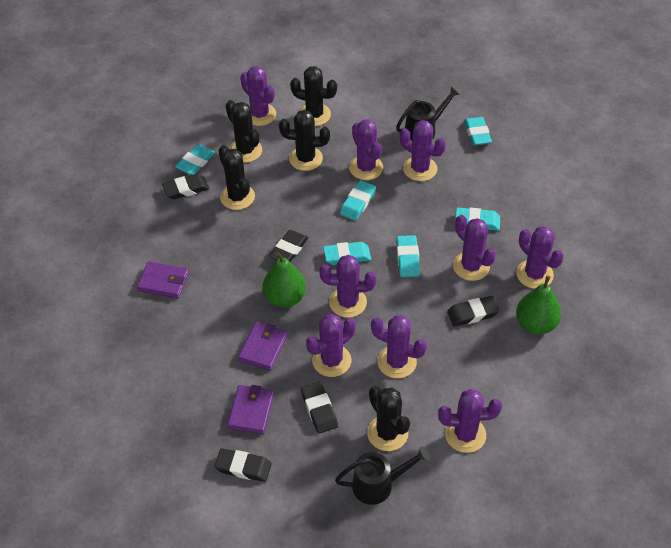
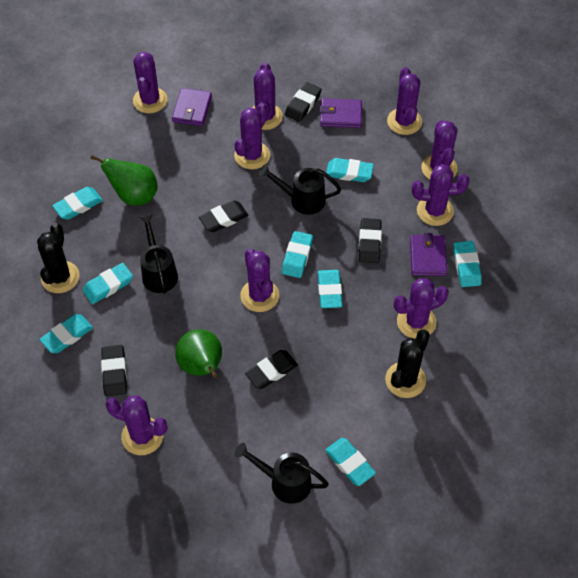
black cactus: [219,145,255,210] [226,100,262,163] [279,110,330,171] [290,66,337,126] [367,386,410,451] = 5 -> [37,223,80,293] [385,329,430,398] = 2
black watering can: [335,446,430,505] [396,86,460,141] = 2 -> [139,214,178,294] [235,443,329,504] [259,164,341,215] = 3
turquoise eraser: [175,144,215,175] [323,242,371,265] [340,180,376,221] [396,235,420,277] [455,208,500,230] [464,117,492,145] = 6 -> [39,314,93,353] [52,187,103,220] [83,263,133,304] [282,231,313,278] [318,270,343,308] [325,438,376,486] [326,158,374,182] [453,241,482,287] = 8

